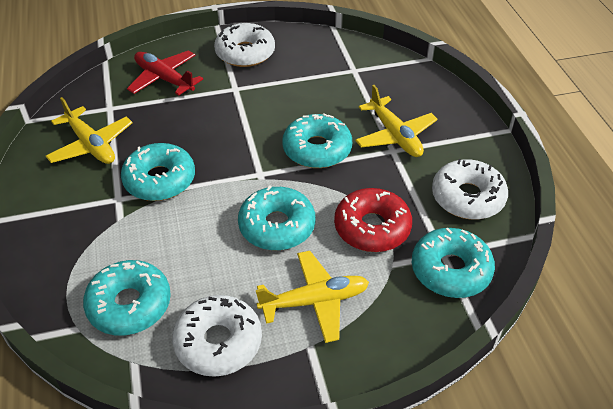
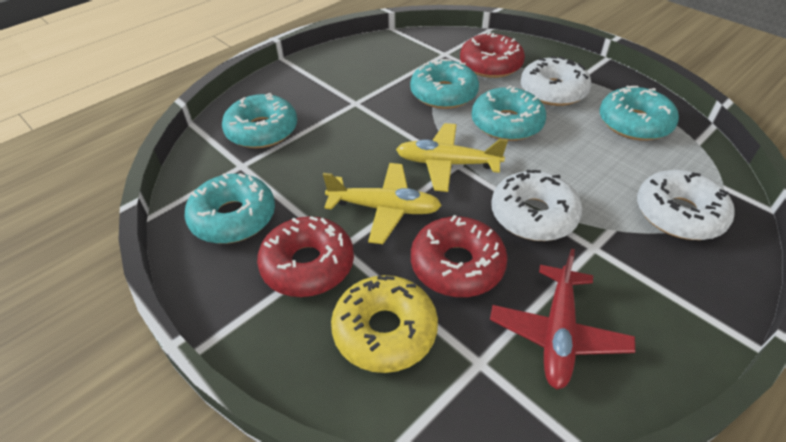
red donut: [334,188,412,252] = 1 -> [257,216,354,297] [411,215,508,297] [460,32,525,78] = 3
yellow donut: none = 0 -> [331,275,438,373] = 1
yellow plane: [46,97,132,164] [256,251,369,343] [355,85,437,157] = 3 -> [323,163,442,244] [396,123,508,192] = 2

